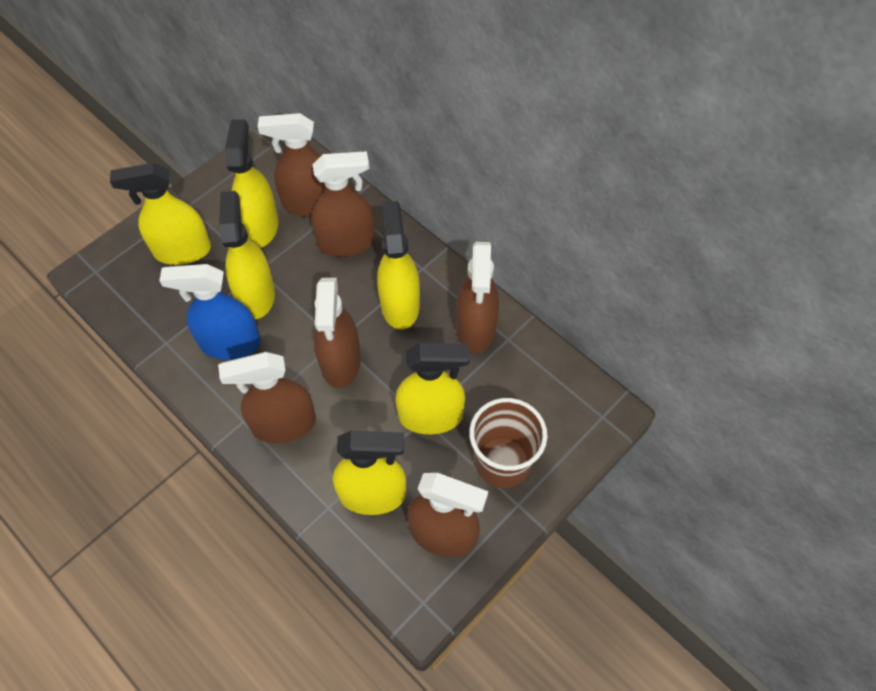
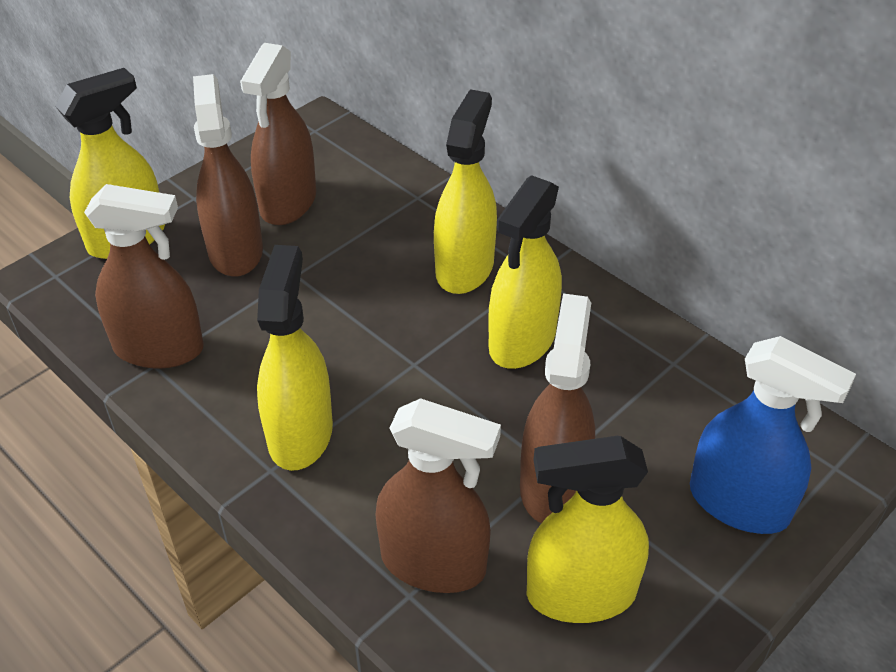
brown cup: [469,398,547,488] = 1 -> none = 0
brown spray bottle: [218,352,316,443] [258,113,325,217] [311,151,375,257] [314,278,361,388] [407,473,488,557] [456,242,499,353] = 6 -> [84,184,204,369] [193,74,263,277] [240,43,316,225] [375,398,501,593] [520,293,595,523] = 5
yellow spray bottle: [110,163,211,265] [219,191,275,319] [225,119,278,248] [333,430,407,515] [377,201,420,330] [395,343,470,434] = 6 -> [55,68,165,259] [257,245,333,471] [434,89,497,294] [488,175,562,369] [526,436,649,623] = 5

